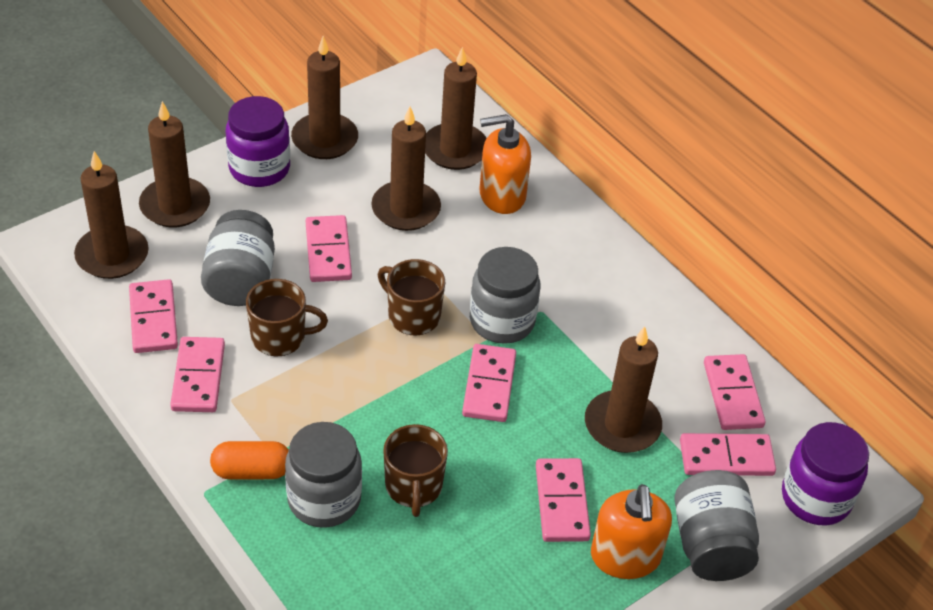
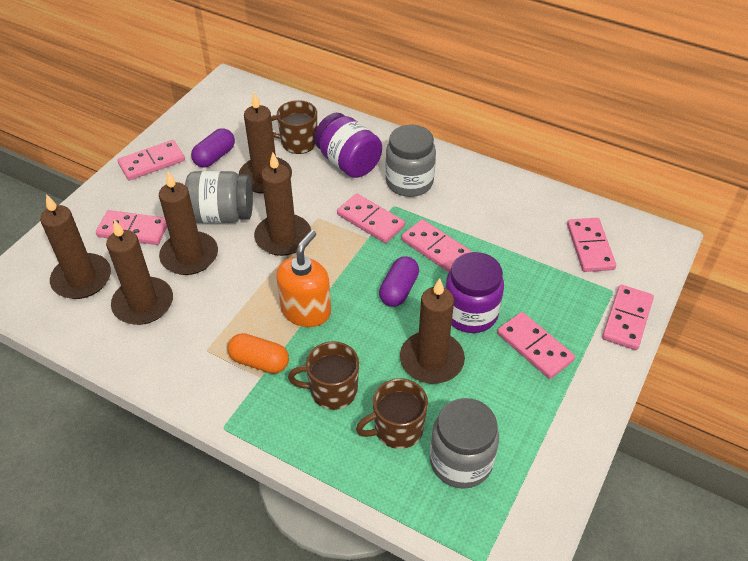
grey jar: [201,210,275,306] [285,422,362,528] [470,247,540,344] [674,470,759,581] = 4 -> [185,171,253,223] [385,125,436,197] [430,398,499,489] = 3
orange soap dispenser: [479,114,531,214] [591,484,672,579] = 2 -> [276,230,331,327] = 1
purple capsule: none = 0 -> [191,128,235,167] [379,256,419,307] = 2

